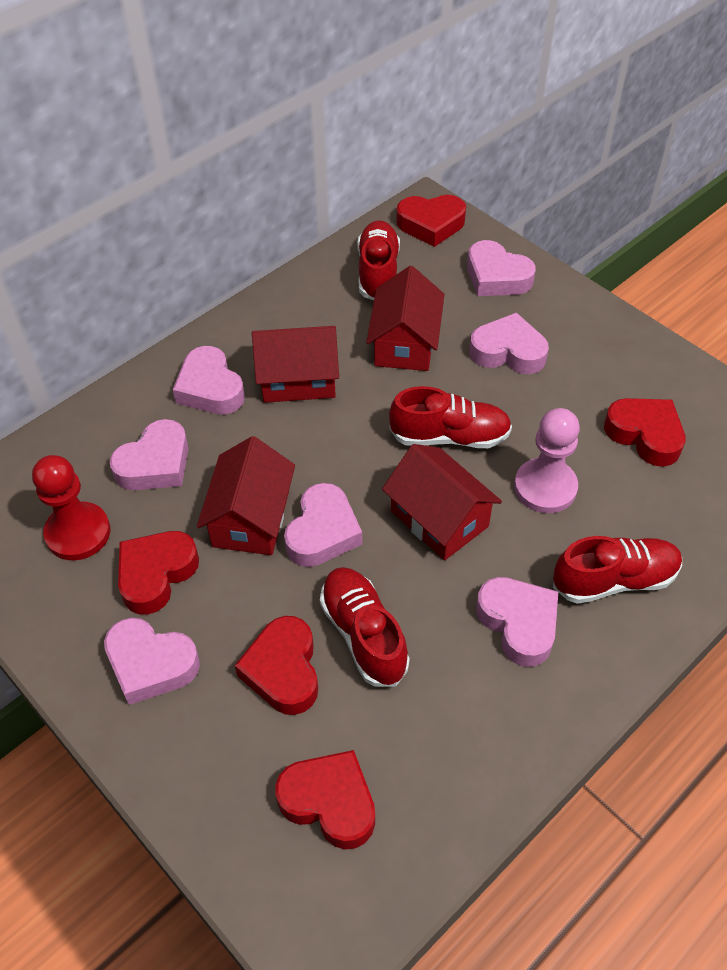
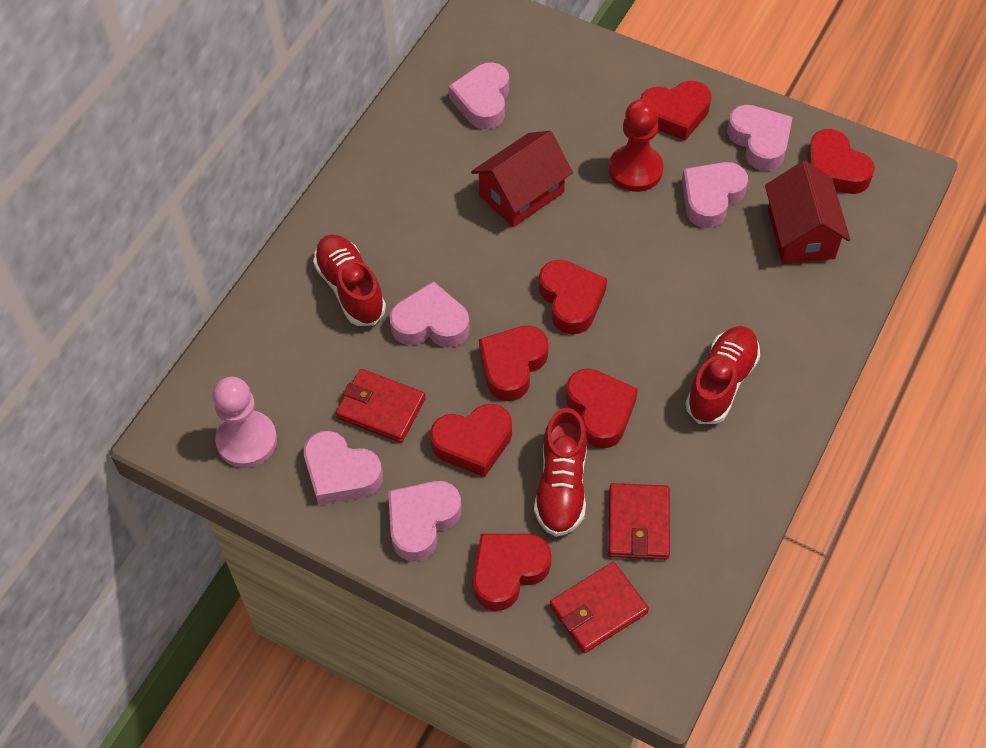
pink heart: [104,618,200,705] [109,419,188,490] [173,346,245,415] [284,483,362,567] [467,240,536,296] [469,312,549,374] [476,577,558,667] = 7 -> [304,431,383,505] [388,481,461,561] [389,281,470,348] [448,62,509,129] [682,162,748,228] [727,105,793,171] = 6
red heart: [118,531,199,615] [235,616,318,715] [275,750,375,850] [396,195,466,247] [604,398,686,467] = 5 -> [430,404,512,477] [473,534,551,611] [479,325,548,401] [539,260,607,335] [566,369,638,449] [640,81,711,140] [807,129,875,194] = 7
red house: [197,436,295,555] [252,326,339,403] [366,266,444,371] [382,444,502,560] = 4 -> [471,131,573,227] [765,161,850,264] = 2
red shoe: [320,567,409,687] [357,220,400,300] [389,386,512,448] [553,536,682,604] = 4 -> [313,234,386,326] [534,408,587,537] [685,326,760,424] = 3
red wallet: none = 0 -> [336,369,426,443] [550,562,649,653] [608,483,670,560] = 3

